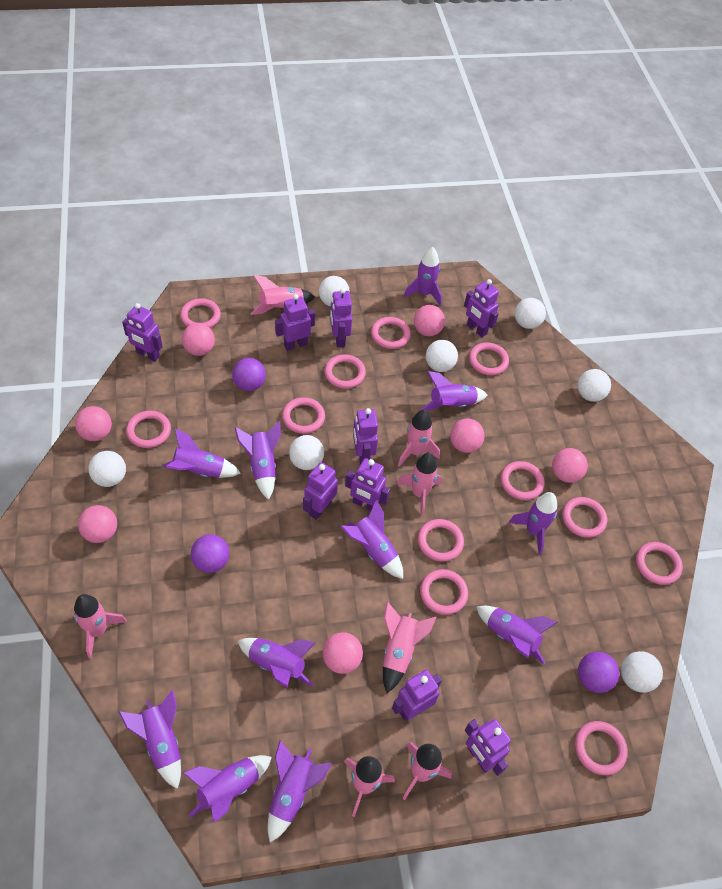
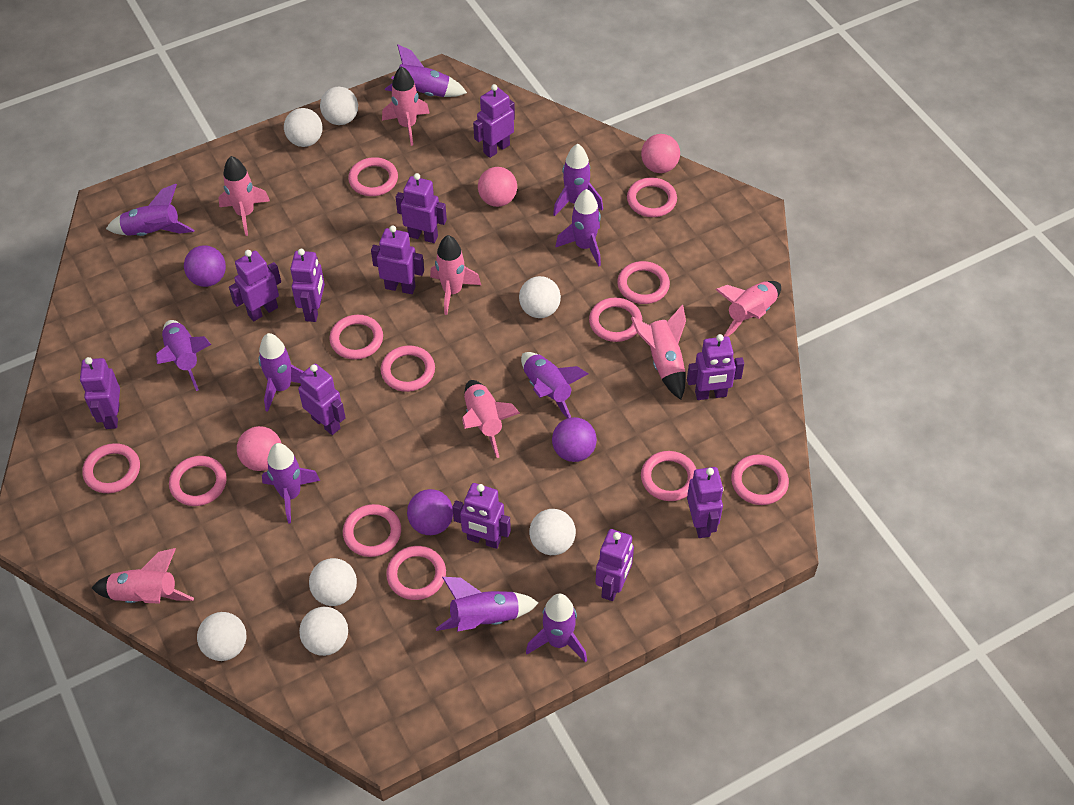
pink ball: [75,406,112,441] [78,505,117,543] [182,323,215,356] [323,632,363,674] [414,305,445,336] [450,419,485,453] [552,448,588,483] = 7 -> [237,426,282,471] [478,167,517,207] [641,134,680,173] = 3
purple robot: [122,303,163,361] [275,294,315,351] [303,462,338,520] [330,288,352,347] [345,458,390,511] [353,408,378,465] [392,670,442,721] [464,279,499,337] [465,719,511,776] = 9 -> [80,357,120,429] [229,250,281,321] [290,249,325,322] [298,363,346,435] [371,225,424,294] [396,173,447,243] [452,483,511,549] [473,84,515,158] [595,529,634,601] [687,334,744,400] [687,467,723,538] = 11
purple rocket: [119,690,181,789] [162,429,241,478] [183,755,272,823] [235,421,281,500] [238,638,315,687] [267,740,332,842] [340,499,403,579] [404,247,442,306] [420,371,488,411] [476,606,558,664] [509,492,557,555] = 11 -> [106,184,194,236] [156,320,211,391] [258,333,304,412] [262,443,320,523] [385,45,467,97] [436,577,538,632] [521,352,588,418] [526,594,587,663] [553,144,603,216] [556,189,601,267] = 10

